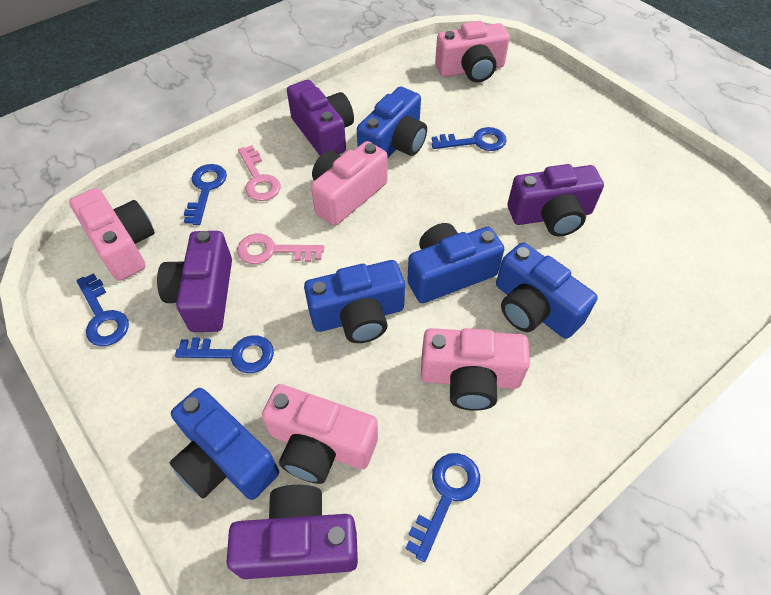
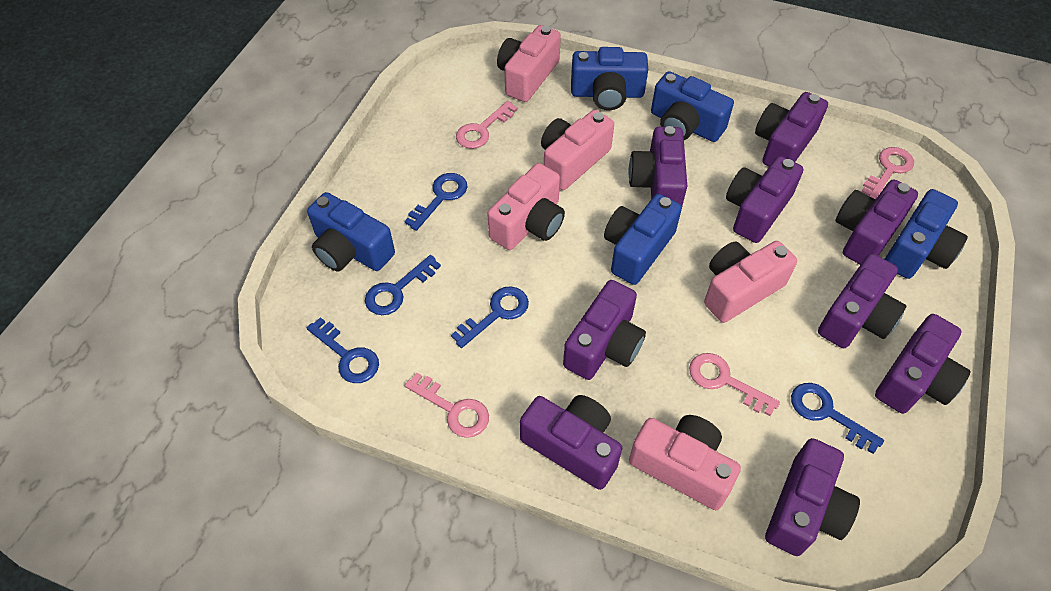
pink key: [237,234,324,264] [238,145,281,201] = 2 -> [404,373,489,438] [456,101,518,149] [689,353,780,416] [861,147,914,199] = 4
purple camera: [157,231,232,332] [226,485,358,579] [287,80,354,156] [508,164,604,236] = 4 -> [520,395,622,490] [563,280,646,380] [629,126,687,206] [726,156,803,243] [755,92,828,166] [765,438,860,556] [818,253,906,348] [835,180,918,265] [875,314,971,414] = 9

